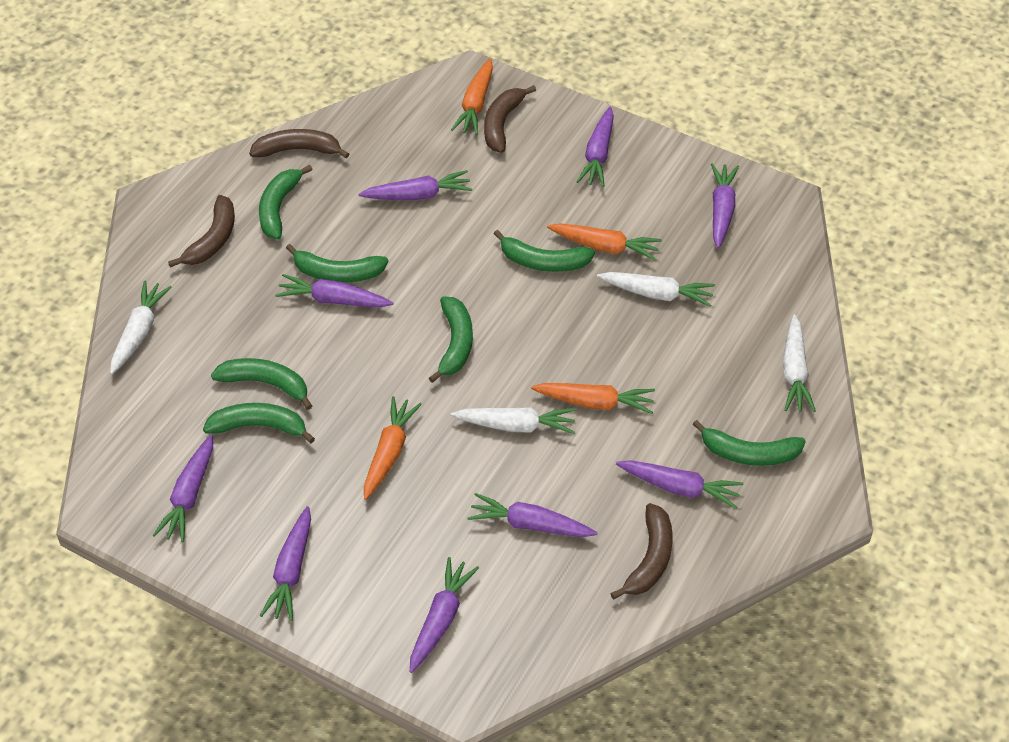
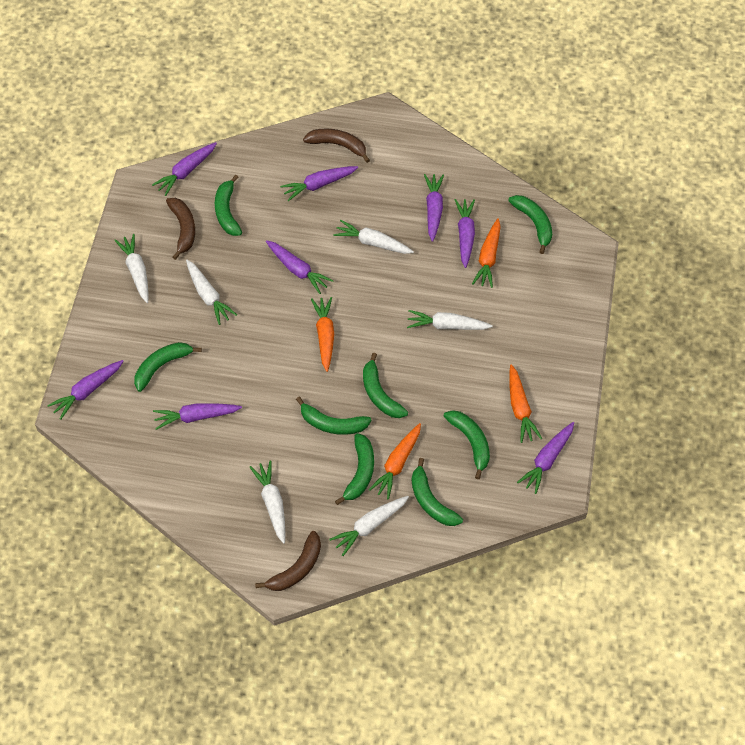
brown banana: [168,195,235,267] [249,129,349,158] [484,85,536,153] [610,503,673,600] = 4 -> [166,198,195,260] [255,531,321,591] [303,128,370,163] = 3
green banana: [203,403,315,443] [211,358,312,410] [259,165,313,239] [286,244,388,283] [429,296,473,383] [494,230,595,272] [692,420,806,466] = 7 -> [134,342,202,392] [215,175,242,236] [296,397,372,435] [335,433,374,505] [363,353,408,418] [411,458,463,526] [444,410,490,479] [508,195,552,254] = 8
purple carrot: [153,435,213,542] [260,506,311,621] [275,274,393,308] [358,170,472,200] [410,557,479,673] [467,493,598,537] [577,107,614,187] [616,460,743,509] [711,163,739,248] = 9 -> [47,360,124,420] [152,142,217,196] [153,403,242,430] [266,240,334,294] [280,166,358,201] [424,174,444,242] [455,199,475,268] [517,422,574,494] = 8
white carrot: [110,281,172,374] [451,407,576,434] [597,272,715,307] [783,315,816,412] = 4 -> [114,234,149,303] [186,260,237,325] [250,460,286,544] [329,496,409,556] [333,219,414,254] [407,310,493,330] = 6

